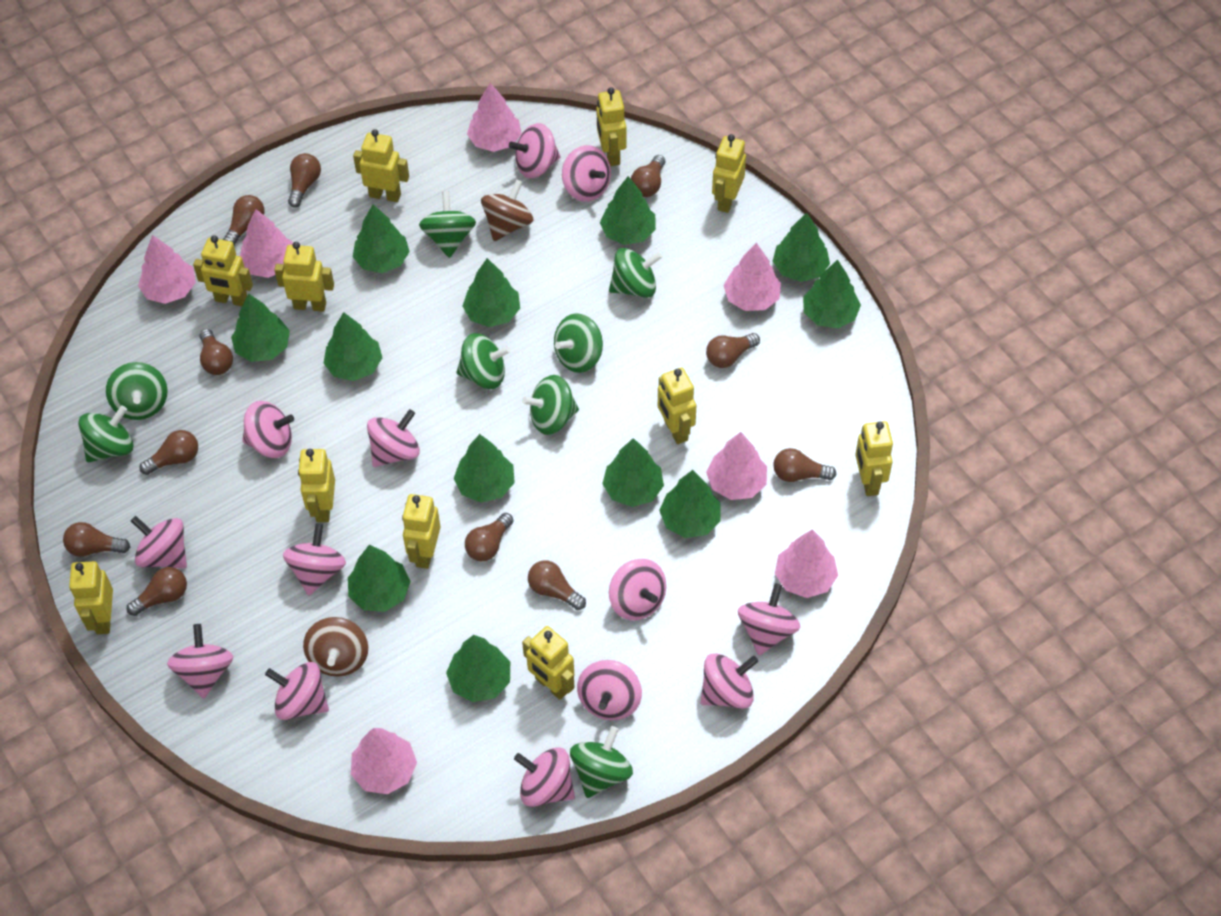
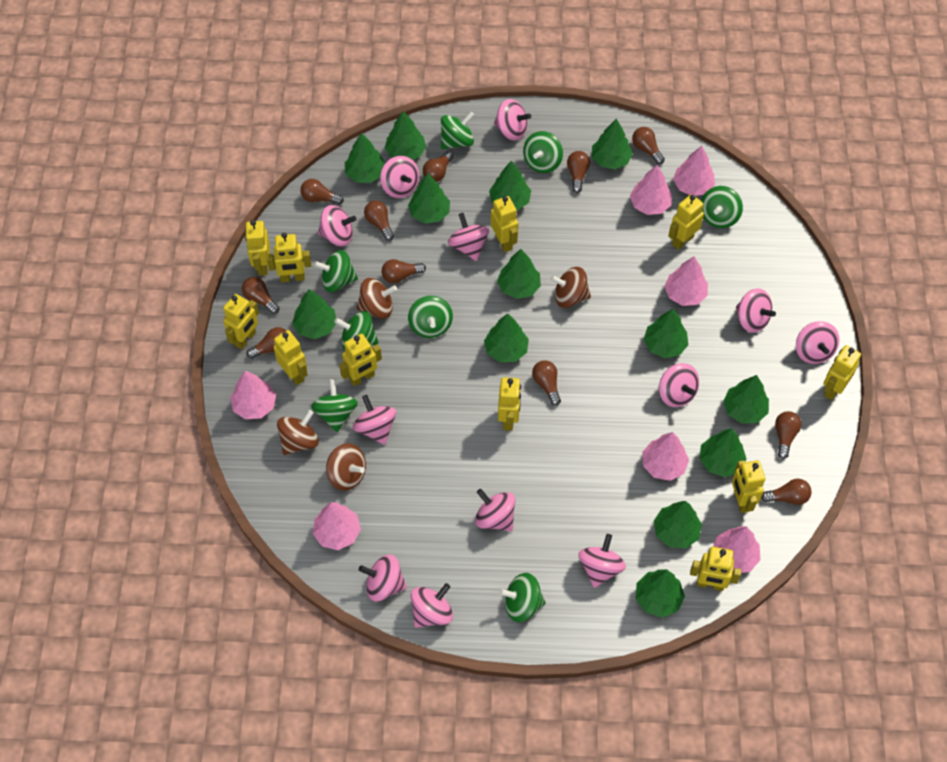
brown spinning top: [303,617,368,677] [481,179,534,241] = 2 -> [277,410,319,455] [326,443,366,491] [357,278,397,319] [550,267,591,308] = 4
green tree: [231,294,290,362] [323,312,382,381] [348,544,411,612] [353,205,410,273] [446,635,510,702] [454,434,515,503] [462,258,520,327] [600,176,656,245] [602,438,664,507] [659,470,721,538] [773,213,830,282] [803,259,861,328] = 12 -> [292,289,336,339] [345,133,385,183] [385,111,426,160] [408,173,450,223] [484,313,529,362] [489,160,531,210] [497,249,541,299] [592,119,633,169] [636,569,685,618] [644,309,688,358] [654,501,702,548] [699,428,747,477] [723,375,769,424] = 13
pink spinning top: [131,516,187,569] [167,624,233,699] [242,401,294,458] [265,662,329,720] [283,523,346,595] [367,409,420,467] [509,123,560,178] [514,748,575,807] [562,145,611,202] [577,660,642,720] [609,559,666,620] [700,653,758,709] [738,583,800,655] = 13 -> [318,205,356,246] [353,395,396,445] [359,554,407,602] [380,156,419,198] [411,583,453,628] [448,213,489,261] [475,489,515,531] [494,99,531,140] [578,534,626,588] [659,363,699,407] [736,288,776,333] [796,321,840,364] = 12

